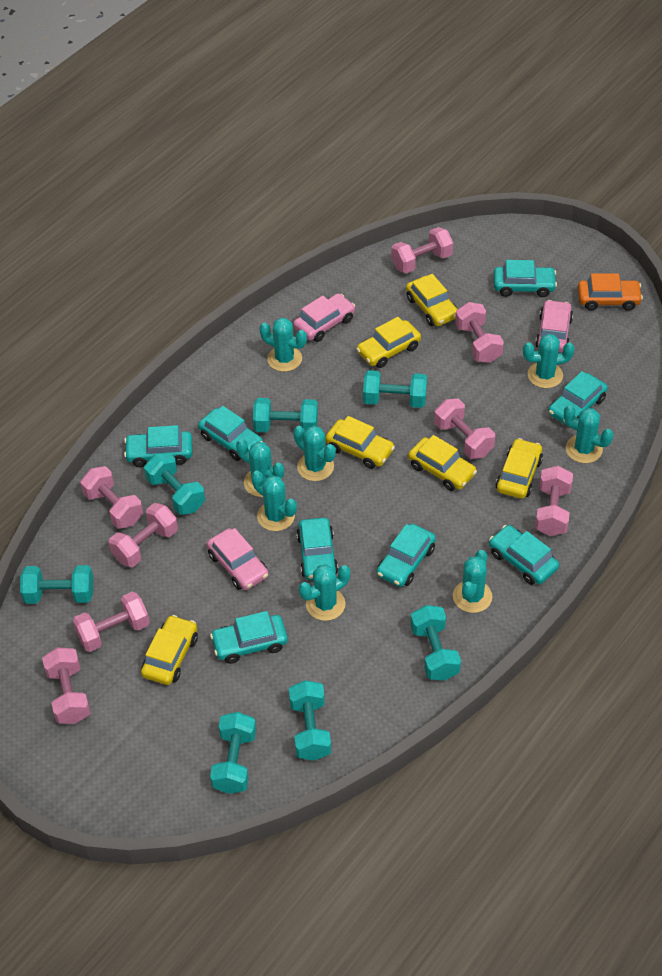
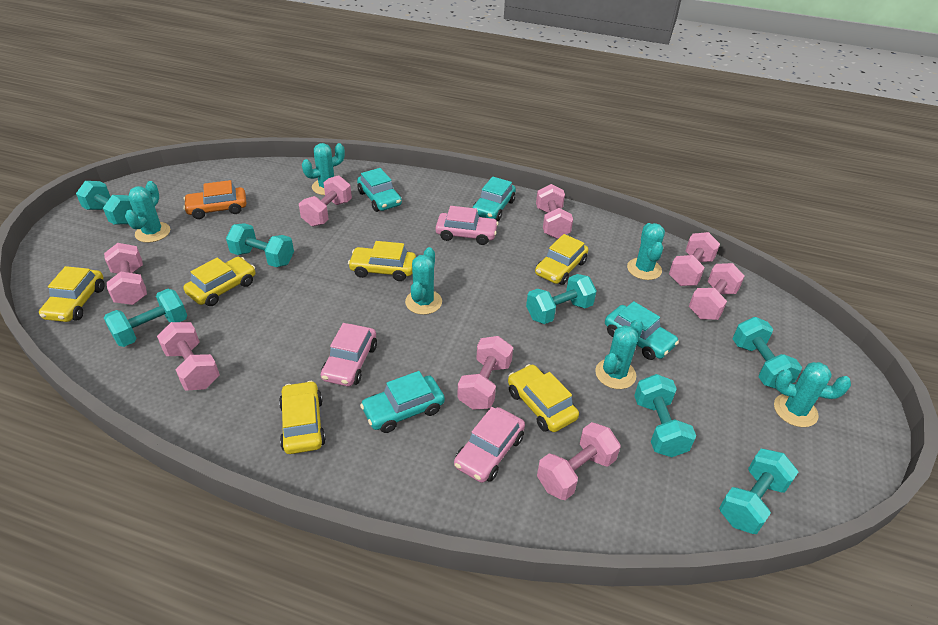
turquoise cactus: [236,439,284,497] [251,471,297,531] [259,318,307,372] [294,426,336,481] [299,564,350,621] [453,550,492,613] [523,334,575,388] [564,405,613,463] = 8 -> [125,181,170,243] [302,143,345,195] [405,247,442,315] [595,319,643,389] [627,223,665,280] [774,362,851,427] = 6
turquoise car: [124,425,192,467] [198,406,263,461] [210,611,288,664] [296,518,338,580] [377,524,436,587] [489,525,559,585] [494,260,557,297] [548,371,608,426] = 8 -> [357,168,402,212] [360,371,445,433] [472,177,516,221] [605,301,679,360] = 4

